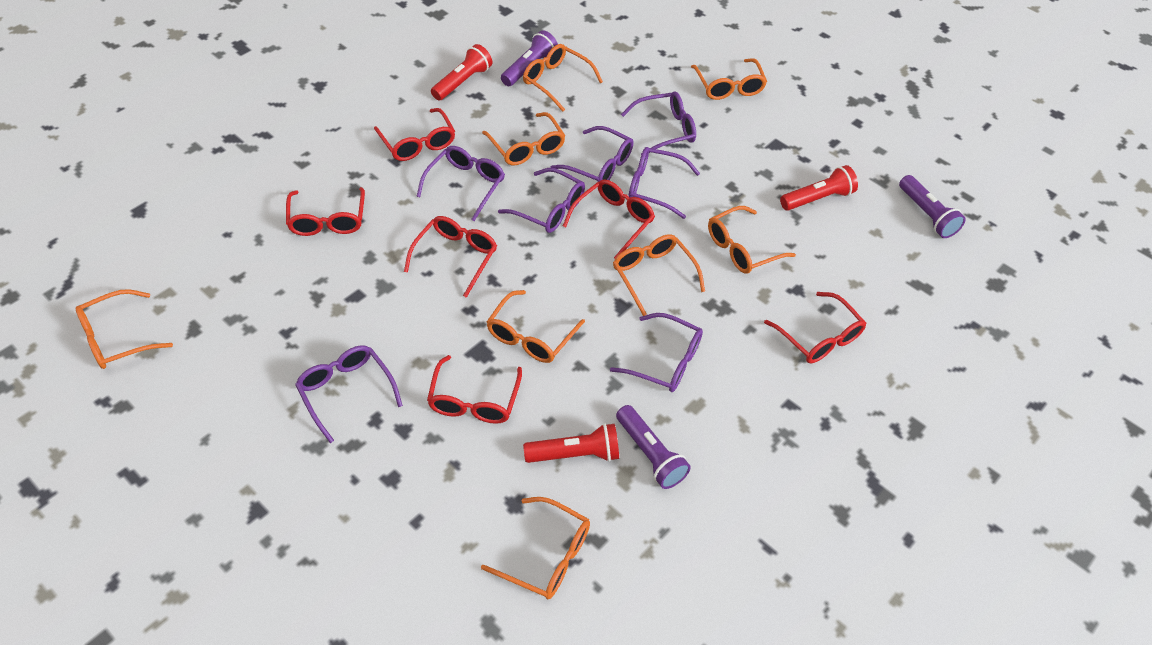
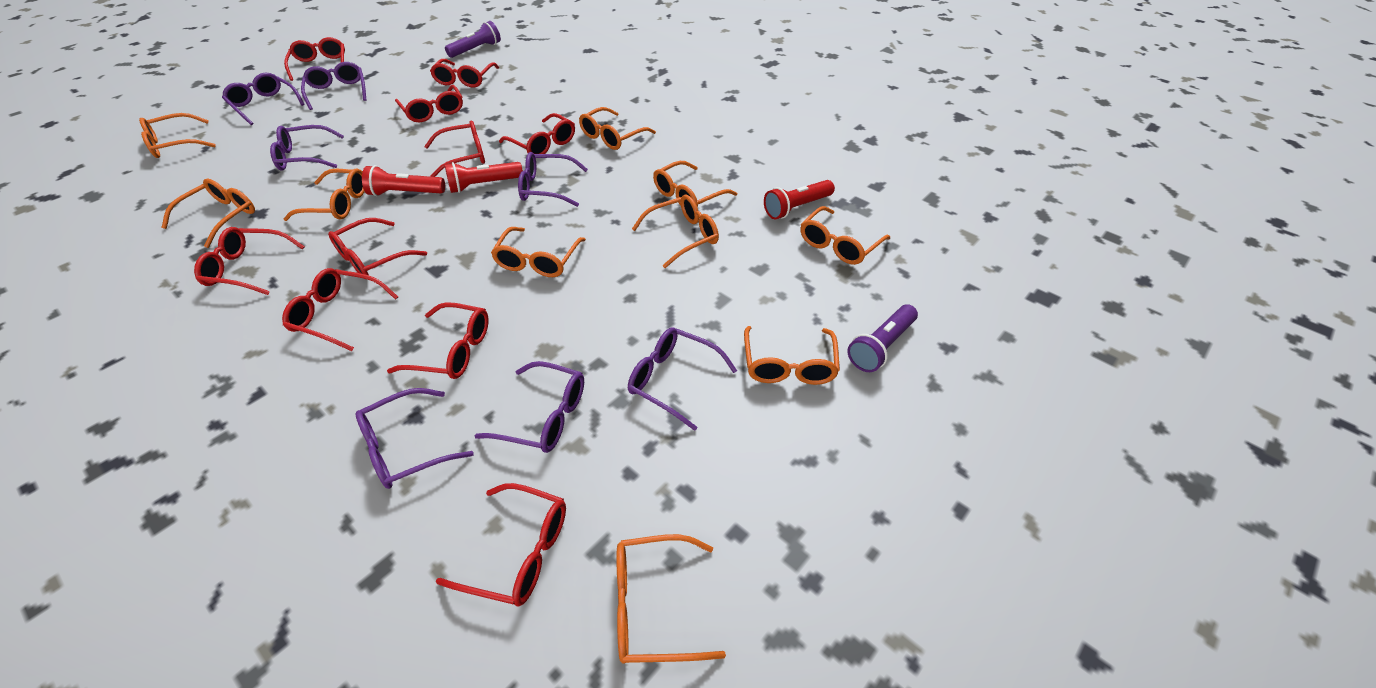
orange glasses: [75,289,173,369] [481,497,590,599] [482,112,565,165] [487,290,585,363] [523,44,603,112] [613,234,705,316] [691,58,767,100] [708,206,796,274] = 8 -> [139,113,216,158] [161,178,255,248] [283,168,365,221] [491,227,586,277] [579,107,656,150] [617,534,726,664] [632,194,719,268] [653,161,737,208] [744,326,840,385] [801,206,890,265] = 10
purple flashlight: [501,30,558,86] [616,405,691,489] [899,175,966,238] = 3 -> [445,21,501,58] [847,305,918,372] = 2
red glasses: [286,187,365,236] [374,108,455,161] [404,216,497,298] [427,355,522,424] [563,179,655,259] [764,292,866,363] = 6 -> [194,227,305,295] [282,268,398,351] [284,37,345,81] [328,218,427,275] [387,302,489,379] [395,85,463,122] [424,121,485,177] [430,59,499,88] [436,483,566,606] [499,113,575,154] = 10

